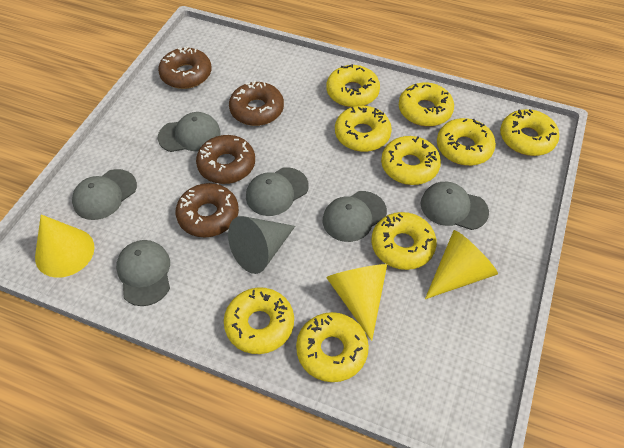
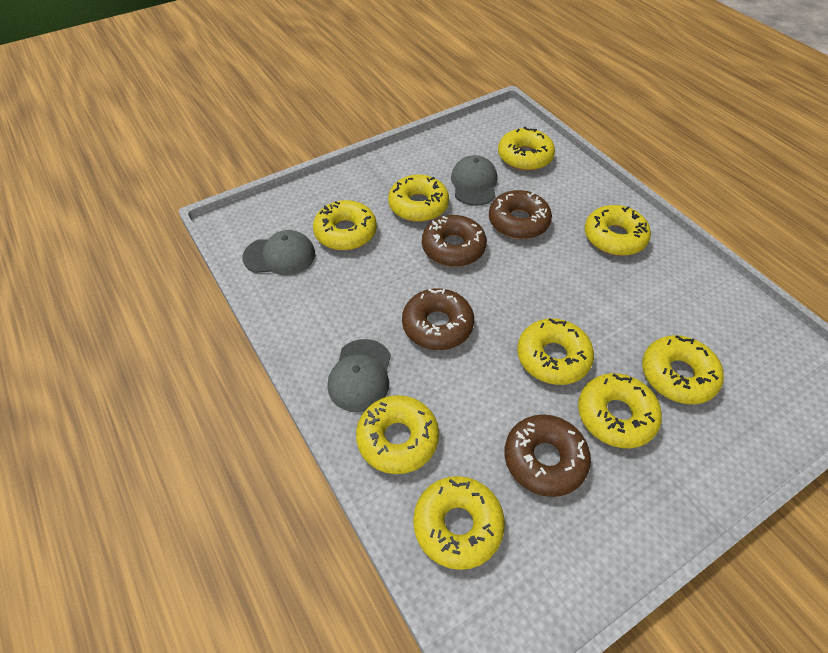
grey cap: [72,169,137,220] [116,240,170,306] [158,112,220,152] [246,167,309,216] [323,191,387,242] [421,182,489,230] = 6 -> [242,230,315,275] [327,339,391,412] [451,155,497,206] = 3
grey cone: [228,216,295,274] = 1 -> none = 0
yellow cone: [35,215,94,278] [326,264,387,341] [425,230,498,299] = 3 -> none = 0

